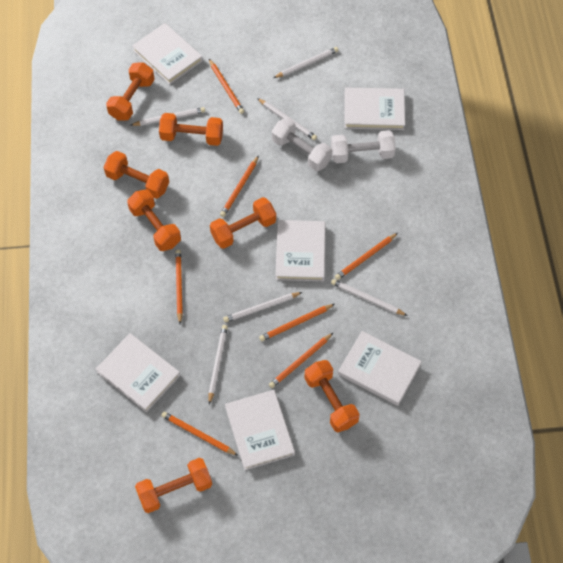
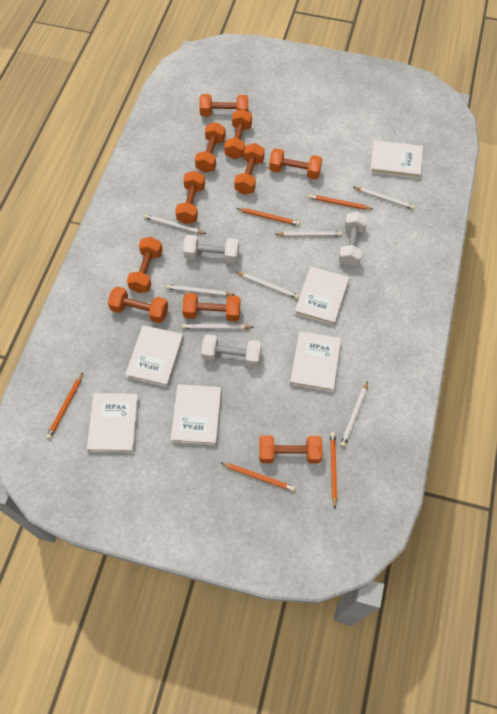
orange dumbbell: [103,151,169,199] [106,62,155,121] [127,189,181,251] [135,458,212,513] [159,113,223,146] [210,197,276,249] [304,360,360,432] = 7 -> [108,286,168,323] [127,237,163,293] [175,171,205,224] [182,293,240,322] [195,122,226,173] [199,94,248,116] [224,109,252,159] [234,143,265,195] [259,435,322,463] [269,148,322,179] = 10
orange pencil: [161,411,239,456] [175,249,183,324] [209,59,244,114] [220,155,259,217] [259,304,335,341] [269,333,333,388] [335,233,398,280] = 7 -> [46,373,83,439] [221,463,295,491] [236,208,300,226] [309,194,373,210] [330,432,337,508] = 5
white dumbbell: [272,118,332,171] [331,130,396,163] = 2 -> [183,235,239,263] [201,334,262,367] [338,212,367,267] = 3
white pencil: [130,107,205,126] [208,325,228,405] [223,292,302,322] [257,98,317,140] [274,47,338,78] [331,279,408,316] = 6 -> [144,214,206,234] [166,285,234,296] [182,324,254,330] [236,272,299,299] [275,232,342,237] [340,381,368,447] [353,187,415,210] = 7

